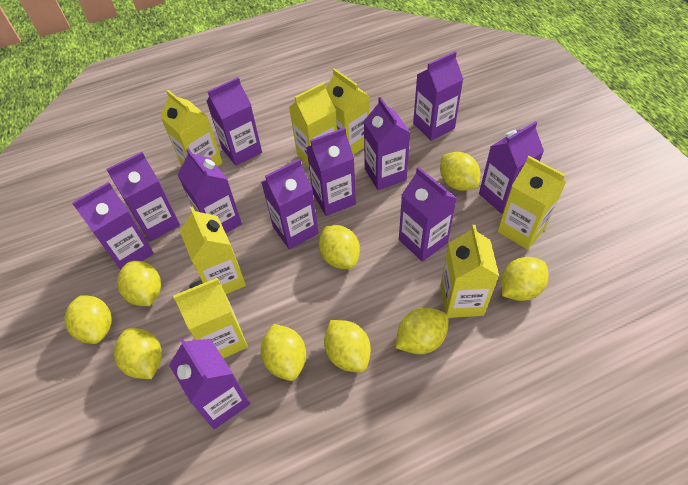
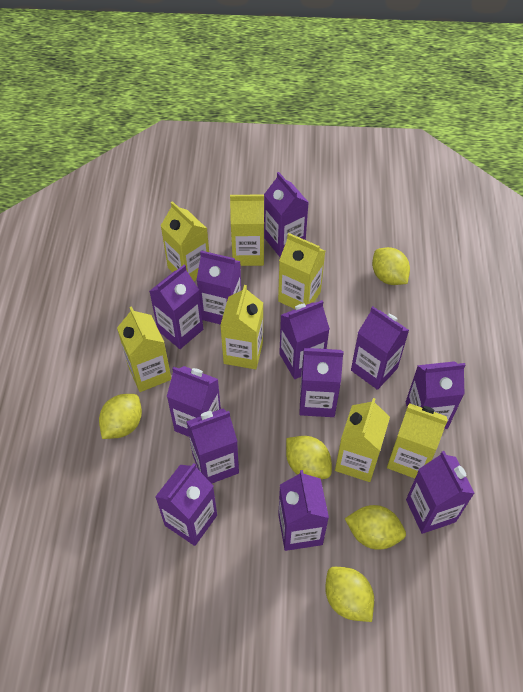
purple carton: [72,182,154,270] [106,152,180,241] [169,338,250,429] [178,148,242,233] [207,77,262,166] [261,159,318,249] [306,128,356,216] [364,97,410,190] [399,167,457,262] [413,51,464,141] [479,121,544,214] = 11 -> [149,265,203,349] [155,463,217,546] [167,366,221,437] [186,408,239,484] [196,251,241,325] [264,172,309,257] [278,470,329,551] [279,300,330,379] [299,348,344,417] [351,306,409,390] [406,361,465,429] [406,451,475,534] = 12
yellow lemon: [65,295,112,344] [114,328,162,379] [117,261,161,306] [261,324,306,381] [319,225,360,269] [324,320,371,372] [396,308,449,354] [440,152,480,191] [501,257,549,301] = 9 -> [99,394,142,439] [286,436,332,479] [325,567,374,622] [345,505,406,550] [372,247,410,285] = 5

